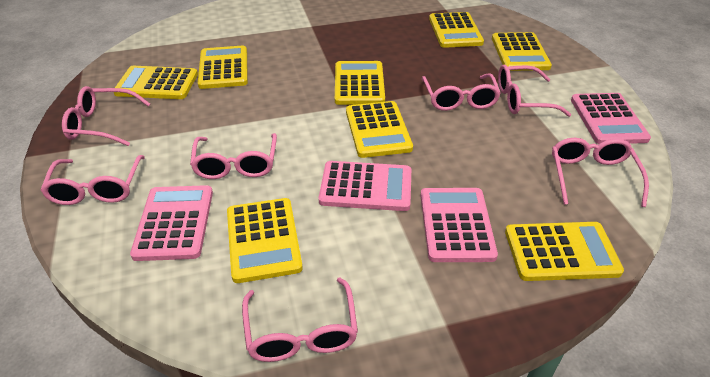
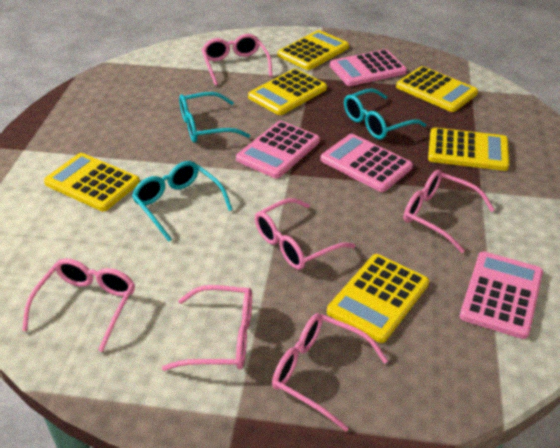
pink glasses: [40,155,145,205] [62,86,150,146] [190,133,277,179] [242,277,358,362] [422,73,501,111] [498,65,571,117] [552,138,649,207] = 7 -> [22,258,135,352] [162,285,252,371] [202,34,272,86] [255,198,355,270] [272,313,388,431] [404,170,495,253] = 6
turquoise glasses: none = 0 -> [132,161,233,242] [179,92,250,143] [344,88,426,139] = 3
yellow calculator: [114,66,198,99] [198,46,248,89] [227,198,303,283] [335,61,385,105] [346,101,413,158] [429,12,484,48] [492,32,552,71] [505,222,624,281] = 8 -> [44,153,140,212] [248,69,327,115] [277,30,349,70] [327,254,429,343] [396,66,478,112] [428,128,509,171] = 6

